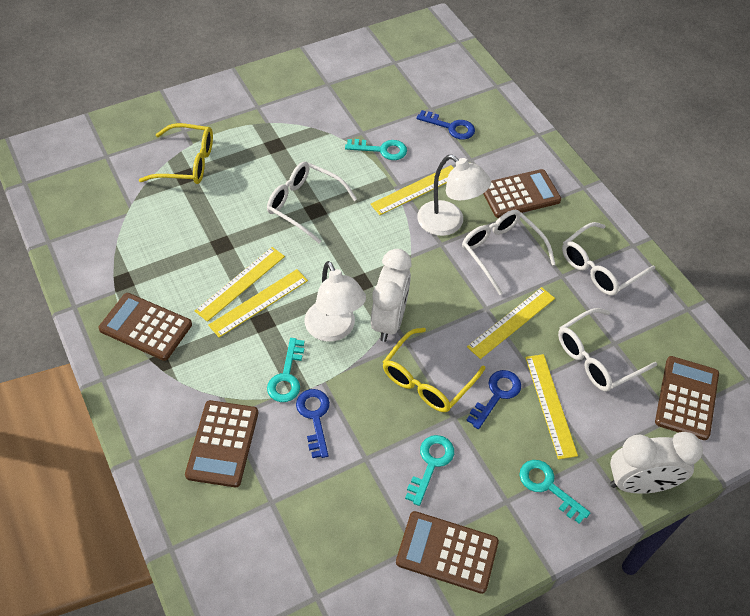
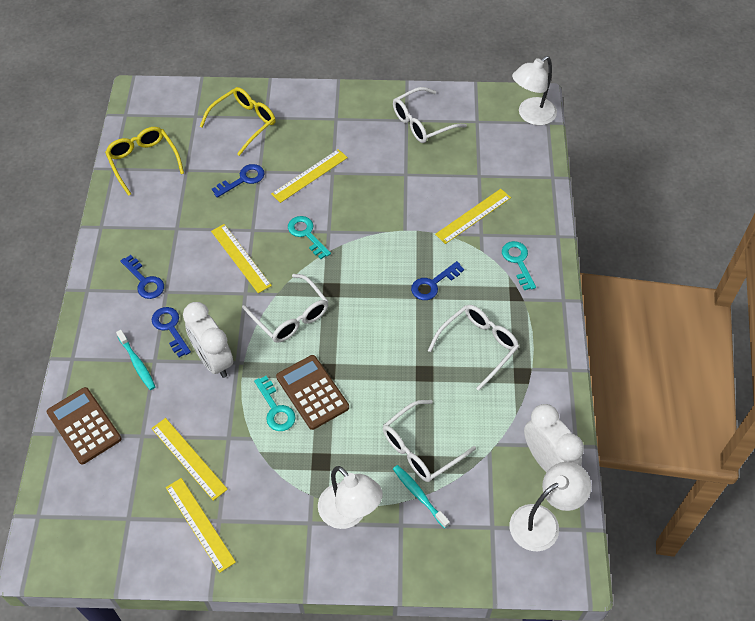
blue key: [296,389,330,458] [416,110,475,140] [466,370,521,429] = 3 -> [120,255,164,299] [151,307,191,357] [212,164,265,198] [411,261,464,300] = 4
brown calculator: [98,293,192,361] [185,400,258,487] [396,511,499,594] [483,169,561,218] [655,356,719,440] = 5 -> [47,387,121,464] [276,355,349,430] = 2
turquoise key: [267,338,305,402] [345,139,407,160] [405,435,454,506] [520,460,590,524] = 4 -> [254,376,296,431] [288,216,331,259] [502,241,536,290] = 3
turquoise toothbrush: none = 0 -> [116,330,155,390] [393,465,450,529] = 2
white lamp: [305,261,366,342] [417,155,491,236] = 2 -> [318,466,383,529] [510,462,591,551] [512,56,557,125] = 3

